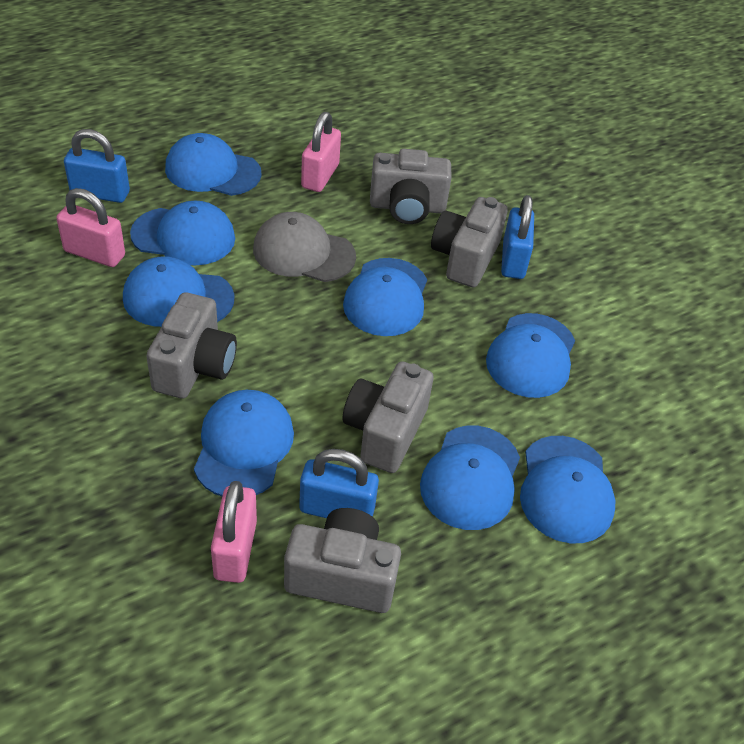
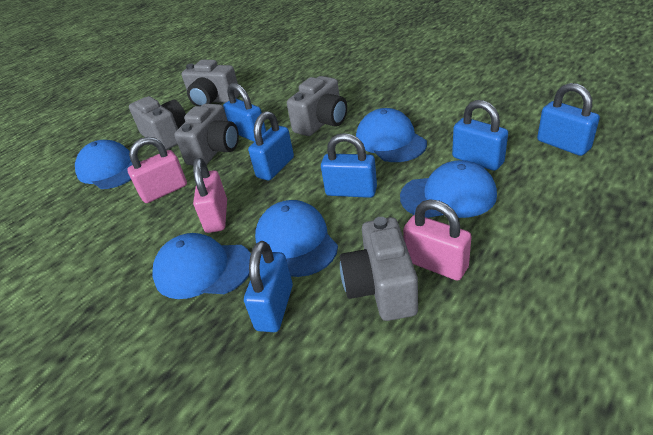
blue cap: [123,256,235,327] [130,201,235,266] [165,133,262,196] [194,390,294,496] [343,258,427,336] [420,426,520,530] [486,313,575,398] [520,436,615,544] = 8 -> [75,140,140,189] [152,233,251,299] [255,200,338,277] [356,108,427,162] [400,160,497,218] = 5
blue padlock: [64,129,130,203] [299,449,379,518] [501,195,534,279] = 3 -> [223,83,266,142] [244,241,293,332] [248,111,294,181] [321,133,377,198] [452,100,508,171] [537,83,600,156] = 6
grey cap: [253,212,356,282] = 1 -> none = 0

